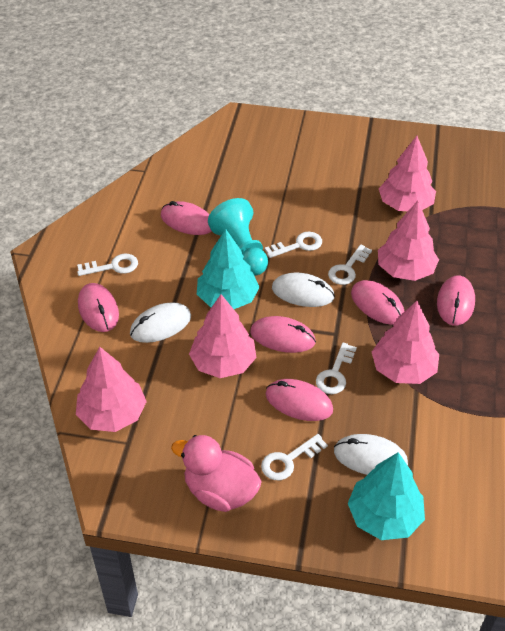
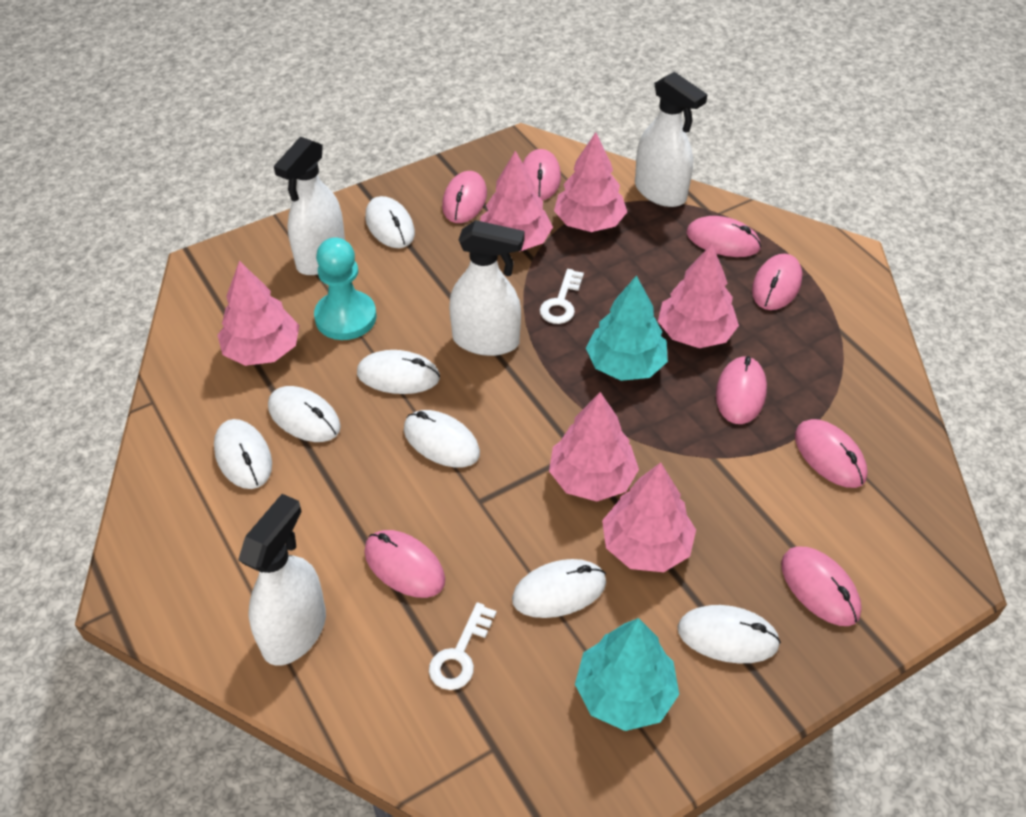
pink duck: [171,435,262,512] = 1 -> none = 0
pink mouse: [78,283,119,332] [161,201,211,235] [250,316,316,353] [266,379,333,421] [351,280,405,325] [437,275,475,325] = 6 -> [364,530,445,598] [442,171,487,223] [523,149,561,200] [686,216,761,257] [716,356,767,424] [752,254,802,310] [781,547,862,626] [795,419,868,488] = 8
pink tree: [76,347,147,432] [189,294,257,378] [372,301,439,384] [378,201,439,281] [379,136,436,211] = 5 -> [217,261,299,366] [480,151,553,251] [549,392,639,502] [554,132,627,232] [602,463,696,572] [658,244,739,348] = 6
white key: [77,254,138,276] [261,434,328,480] [265,232,322,258] [316,343,357,394] [328,245,372,285] = 5 -> [429,602,497,690] [540,269,584,324] = 2
white mouse: [130,302,191,343] [272,272,335,307] [334,434,408,475] = 3 -> [214,419,272,489] [268,386,341,442] [357,350,440,394] [365,196,415,248] [404,410,480,467] [512,559,606,618] [677,605,781,664] = 7
white spray bottle: none = 0 -> [238,494,326,666] [274,137,345,275] [449,220,525,356] [635,72,708,207] = 4

